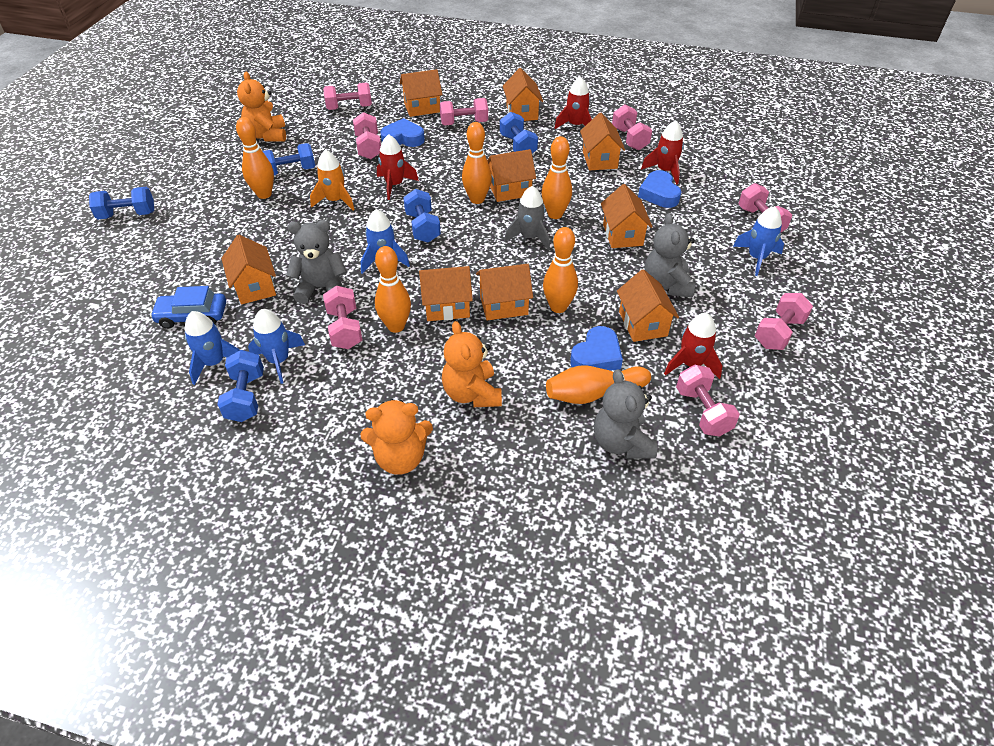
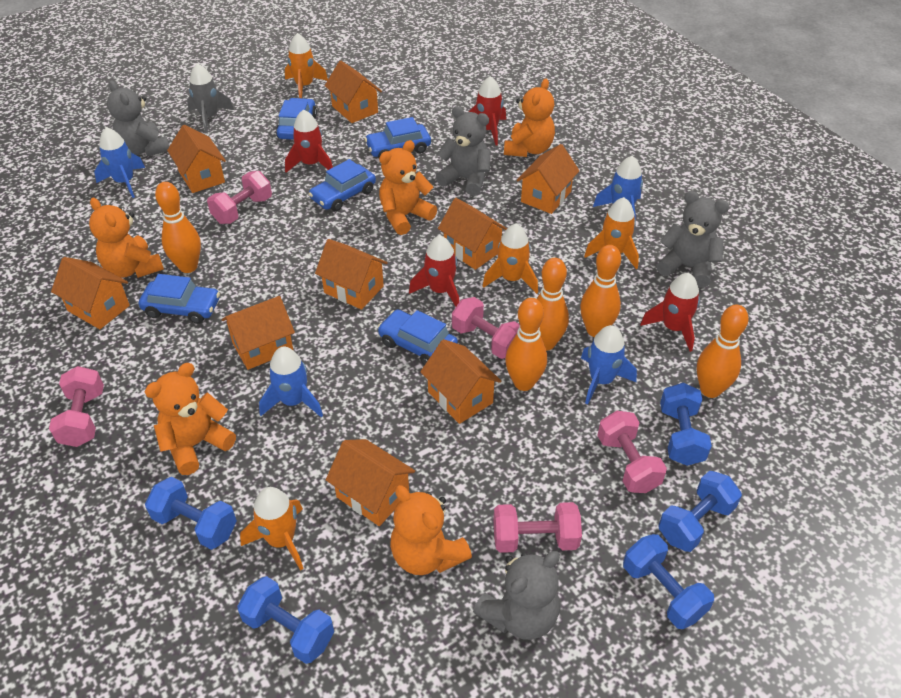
blue car: [150,286,226,329] = 1 -> [139,274,220,324] [276,98,317,140] [309,159,376,212] [365,117,431,158] [378,309,458,365] = 5
blue heart: [380,118,425,147] [570,326,623,371] [638,170,681,208] = 3 -> none = 0
grey teddy bear: [286,220,347,304] [594,369,657,459] [644,213,695,298] = 3 -> [107,80,169,156] [435,106,491,196] [473,551,560,640] [656,191,729,288] = 4
orange bowling pin: [236,117,274,199] [375,246,411,333] [462,122,492,204] [542,136,572,219] [543,227,578,313] [546,365,651,404] = 6 -> [155,182,201,273] [505,298,547,391] [537,258,569,351] [580,245,621,337] [697,305,749,398] = 5
orange rocket: [310,150,355,210] = 1 -> [240,487,304,571] [285,33,328,98] [483,224,538,294] [584,197,639,269] = 4
orange teddy bear: [237,71,286,142] [360,399,433,475] [442,321,502,407] = 3 -> [89,198,164,278] [145,363,236,475] [379,140,437,235] [390,485,472,575] [504,79,555,157] = 5
pink dumbbell: [323,82,372,110] [323,286,362,349] [353,112,381,159] [440,98,488,126] [612,105,652,150] [676,364,740,437] [738,183,792,233] [755,293,813,350] = 8 -> [49,366,104,447] [207,171,272,224] [452,297,520,359] [494,502,582,553] [597,411,667,493] = 5

